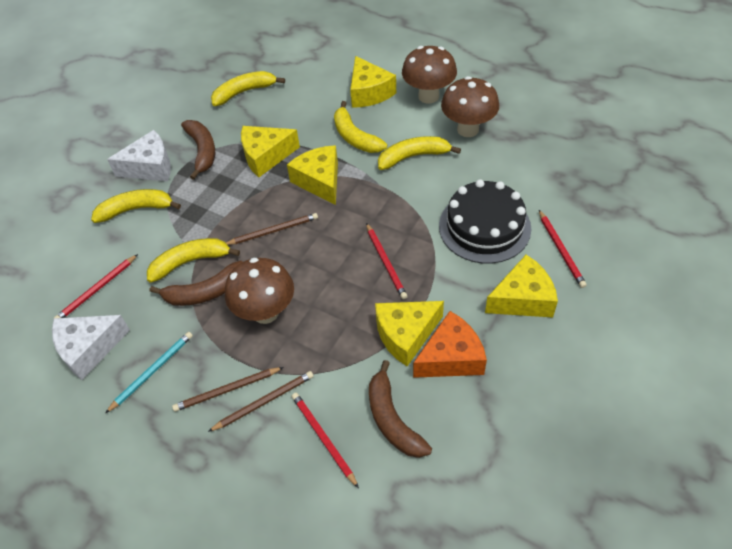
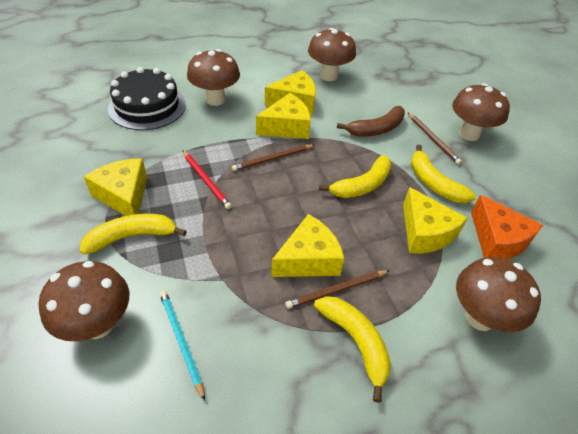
brown banana: [150,261,243,306] [181,120,215,180] [369,360,432,458] = 3 -> [337,106,405,136] = 1
brown mushroom: [225,258,294,324] [402,46,457,103] [441,76,499,137] = 3 -> [39,261,129,341] [187,49,240,106] [308,28,356,81] [452,83,510,141] [456,257,541,332] = 5
red pencil: [54,254,138,318] [292,392,359,488] [366,223,408,299] [539,210,587,288] = 4 -> [183,151,232,209] = 1
white cheese: [52,315,130,380] [107,130,171,182] = 2 -> none = 0
yellow banana: [91,189,181,223] [147,238,240,283] [211,71,285,106] [334,101,387,153] [378,136,461,170] = 5 -> [80,214,187,254] [314,296,391,403] [319,155,392,198] [411,144,476,203] = 4

